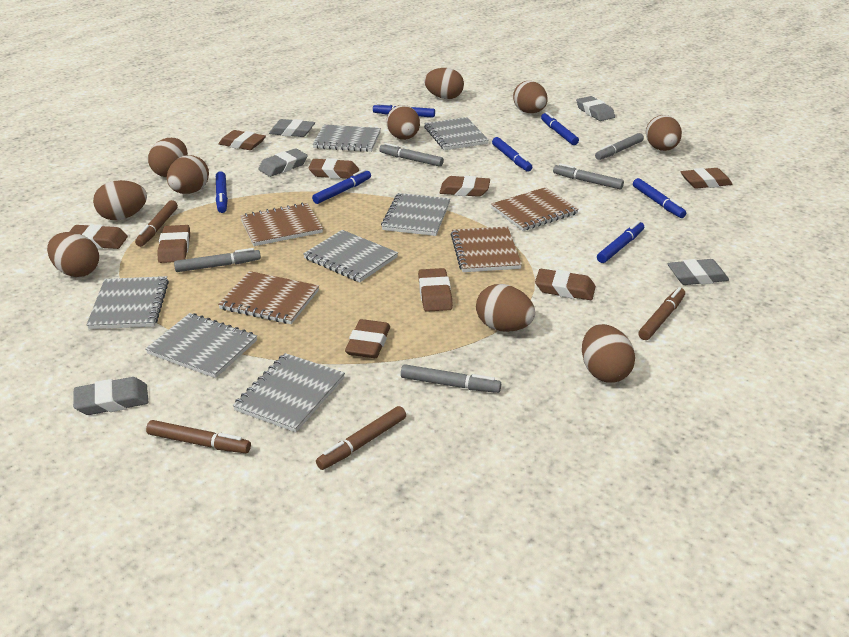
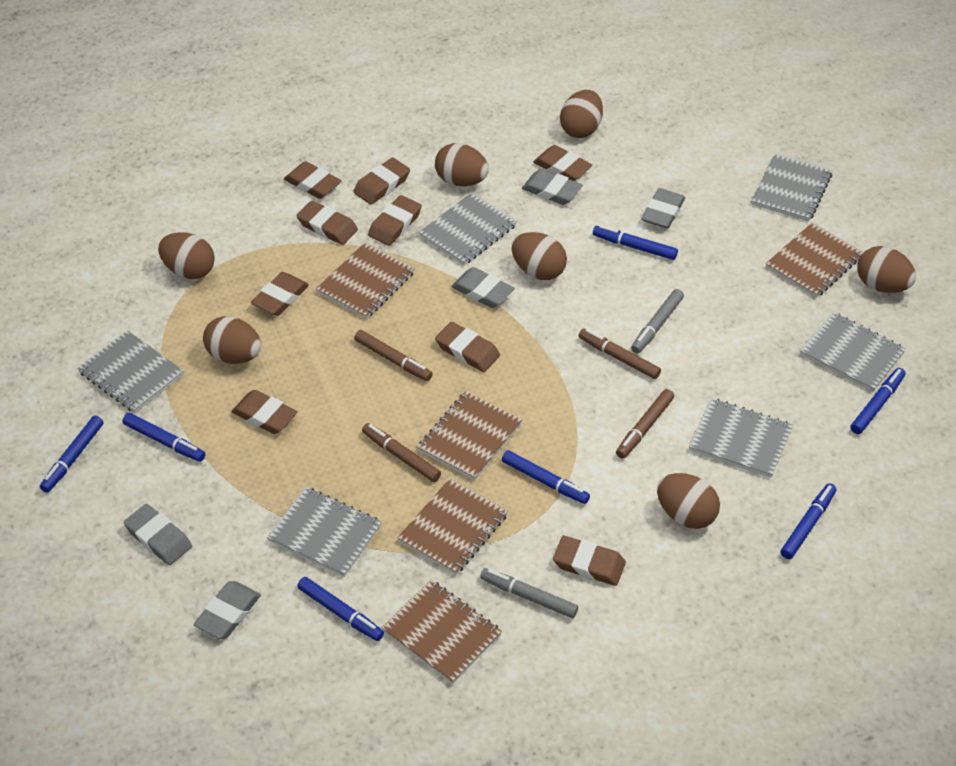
brown egg: [47,232,99,277] [93,180,147,220] [148,138,188,177] [167,155,209,194] [386,105,420,140] [424,68,464,99] [476,284,535,332] [513,81,547,113] [582,324,635,383] [646,115,682,151] = 10 -> [158,232,215,279] [203,316,261,364] [435,143,489,186] [512,232,567,280] [560,90,603,138] [657,473,720,529] [857,246,916,293] = 7
brown notebook: [218,271,319,324] [240,203,323,246] [450,226,522,272] [491,187,579,231] = 4 -> [316,242,415,319] [381,580,502,684] [398,478,508,575] [417,391,522,480] [766,222,864,298] = 5
grey marker: [174,248,261,272] [379,143,444,167] [401,364,501,393] [553,163,624,189] [595,133,644,160] = 5 -> [480,568,578,618] [631,289,684,354] = 2
grey notebook: [87,276,169,329] [145,313,257,378] [233,353,345,432] [303,230,398,282] [313,125,381,152] [381,193,450,236] [424,117,489,150] = 7 -> [78,330,184,413] [267,487,382,577] [419,192,517,265] [689,398,793,478] [751,153,832,221] [800,312,906,392] = 6

